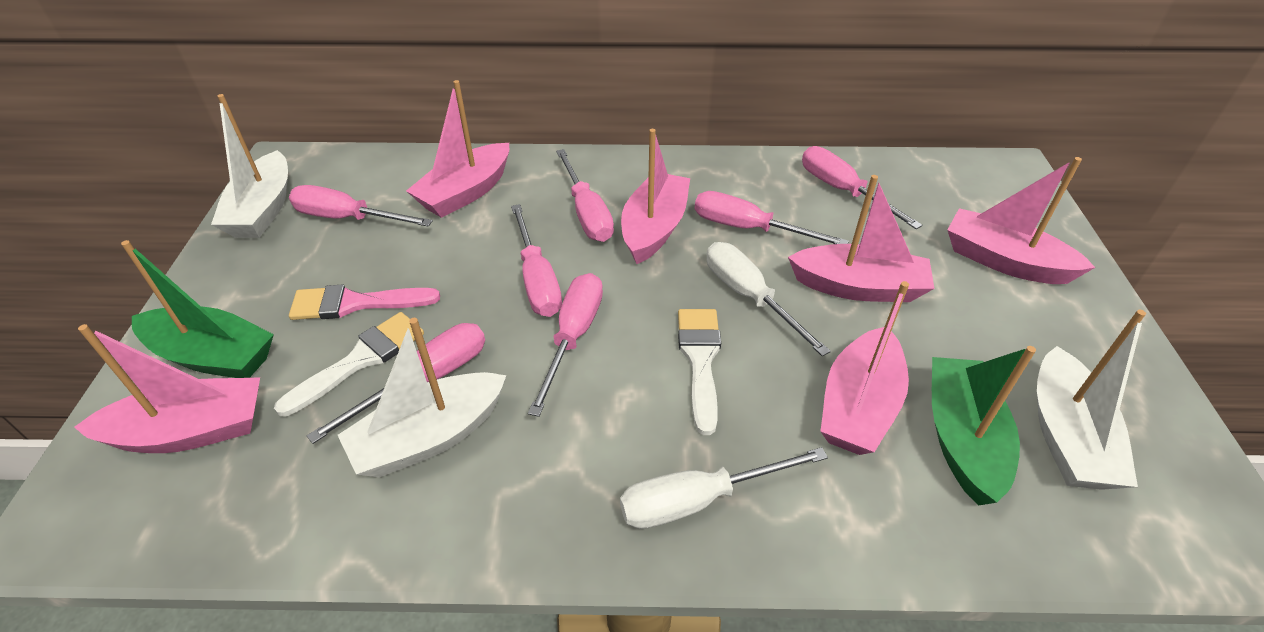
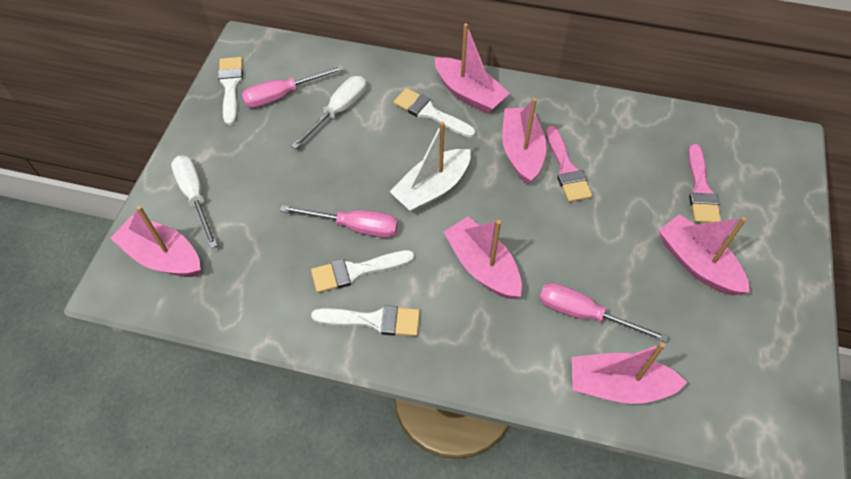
green boat: [121,240,274,378] [932,346,1036,505] = 2 -> none = 0
pink brush: [289,284,440,320] = 1 -> [546,126,592,202] [688,144,721,223] = 2
pink screwdriver: [289,185,433,227] [307,323,485,444] [511,204,562,317] [528,273,603,417] [556,149,614,242] [695,191,849,244] [802,146,922,229] = 7 -> [241,65,344,108] [280,205,398,238] [539,283,668,342] = 3
white boat: [211,94,288,238] [338,318,507,478] [1037,310,1146,490] = 3 -> [390,122,471,213] = 1
white brush: [274,312,424,416] [678,309,721,435] = 2 -> [218,57,243,125] [311,250,415,293] [311,305,420,336] [393,88,475,138] = 4

